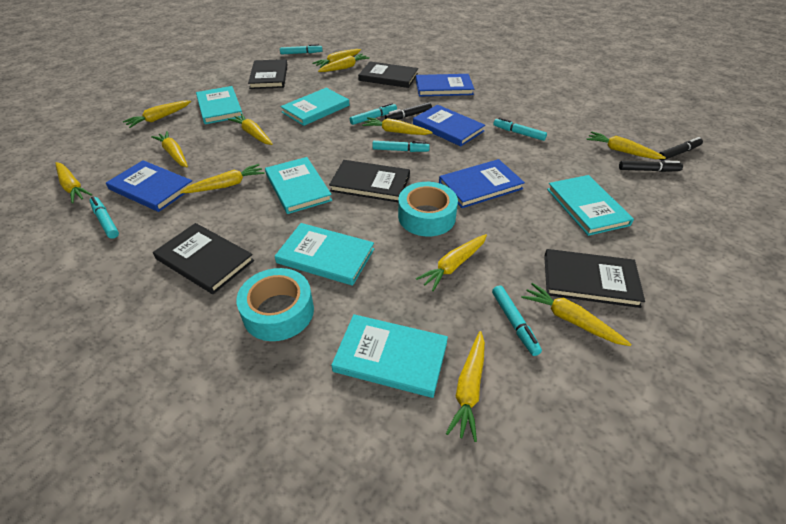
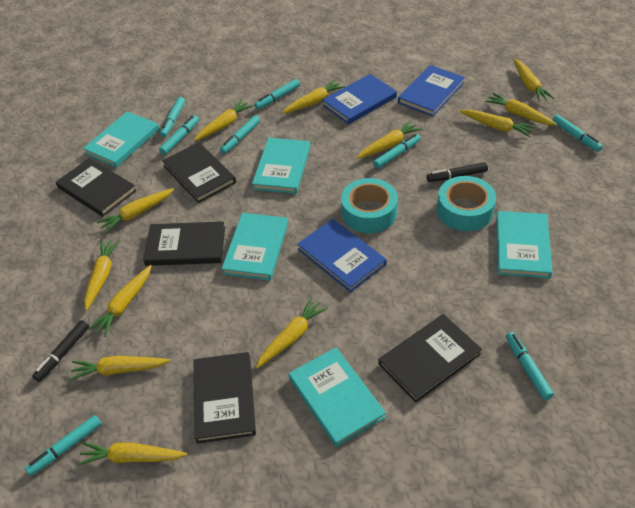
black marker: [385,102,432,120] [619,160,683,172] [659,137,703,160] = 3 -> [32,320,89,382] [426,162,488,182] = 2
blue book: [106,160,192,212] [413,105,485,147] [416,74,474,97] [439,159,525,208] = 4 -> [297,219,387,292] [323,74,397,124] [398,65,465,117] = 3
turquoise book: [196,86,242,124] [265,157,332,214] [274,223,374,286] [281,88,349,126] [331,314,448,398] [547,175,634,236] = 6 -> [83,111,159,168] [222,213,288,280] [252,138,310,194] [289,347,386,447] [496,211,552,278] = 5
turquoise marker: [90,197,119,239] [280,44,323,55] [350,103,397,125] [372,141,430,152] [492,286,542,356] [493,117,547,141] = 6 -> [25,415,101,476] [159,97,185,137] [159,115,199,155] [220,115,260,154] [254,79,300,110] [373,134,421,169] [506,332,554,400] [552,115,603,152] = 8

